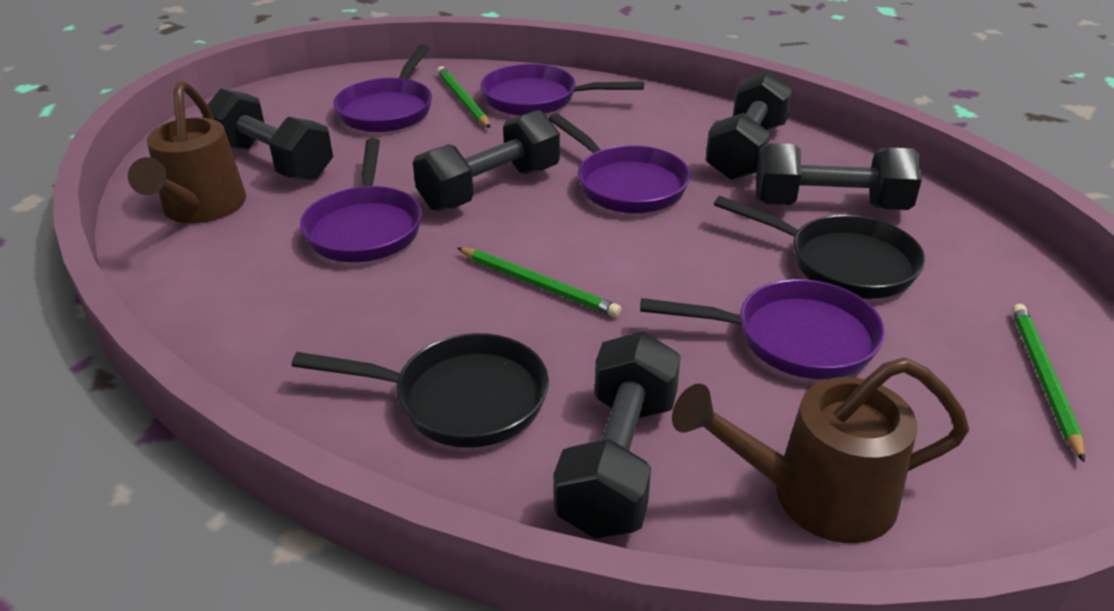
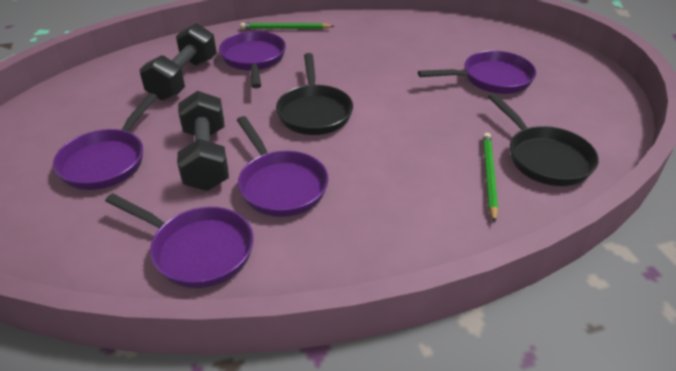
black dumbbell: [203,89,333,181] [413,110,560,211] [553,331,681,538] [705,70,793,180] [756,143,922,210] = 5 -> [139,23,217,101] [177,91,229,191] = 2
brown watering can: [128,81,246,224] [672,357,969,543] = 2 -> none = 0
green pencil: [437,66,490,128] [457,247,622,317] [1012,304,1085,463] = 3 -> [240,23,334,29] [483,133,498,223] = 2

